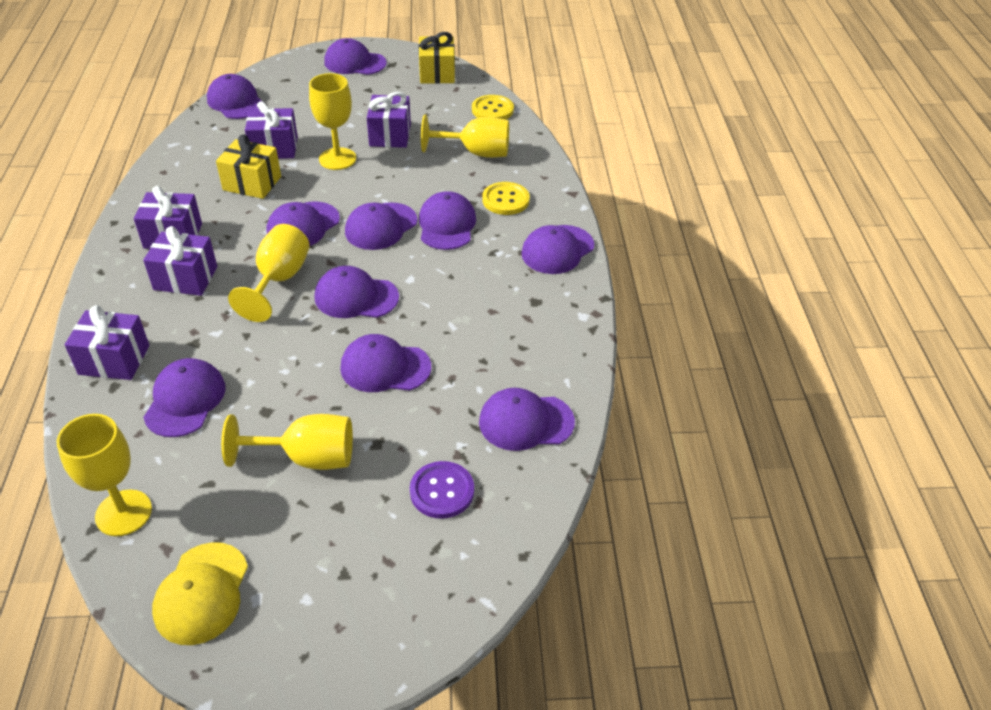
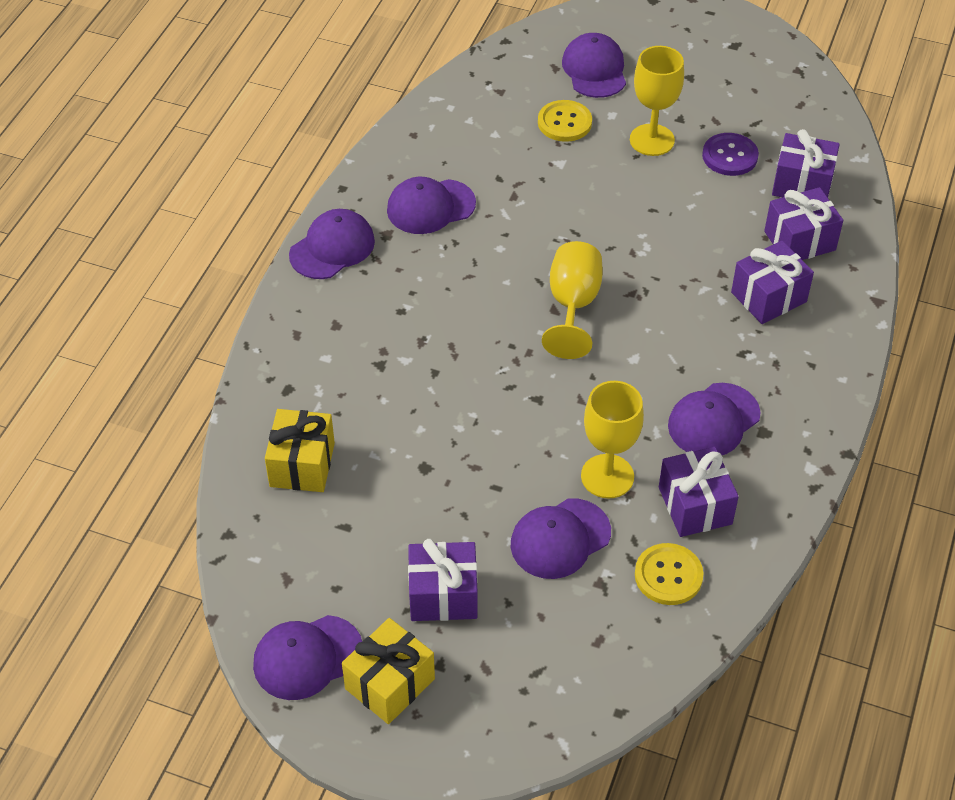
purple cap: [143,358,225,437] [207,74,262,119] [266,202,340,246] [315,266,399,318] [324,38,387,75] [340,334,431,392] [345,202,418,250] [419,191,476,250] [479,388,575,451] [521,225,594,274] = 10 -> [253,615,362,700] [289,209,375,279] [387,177,476,234] [511,498,611,579] [562,33,626,98] [668,383,761,455] = 6
yellow cap: [152,542,248,645] = 1 -> none = 0
yellow goblet: [57,414,152,536] [221,414,353,470] [228,224,310,322] [309,73,356,170] [421,115,509,158] = 5 -> [542,241,603,359] [581,381,644,499] [630,46,684,156] = 3

